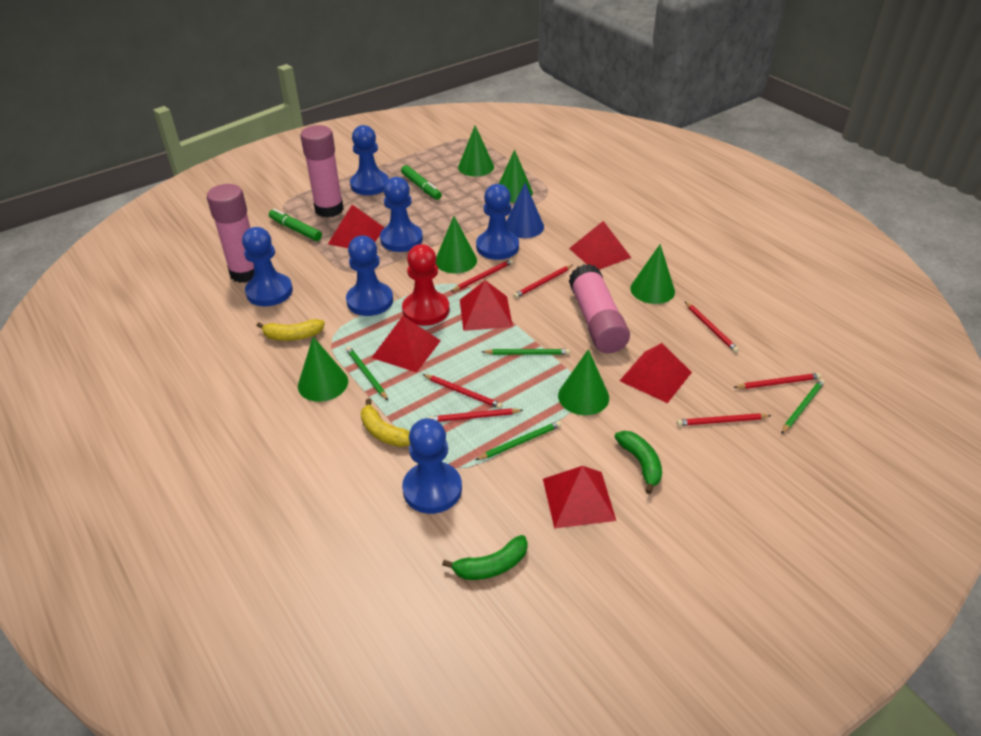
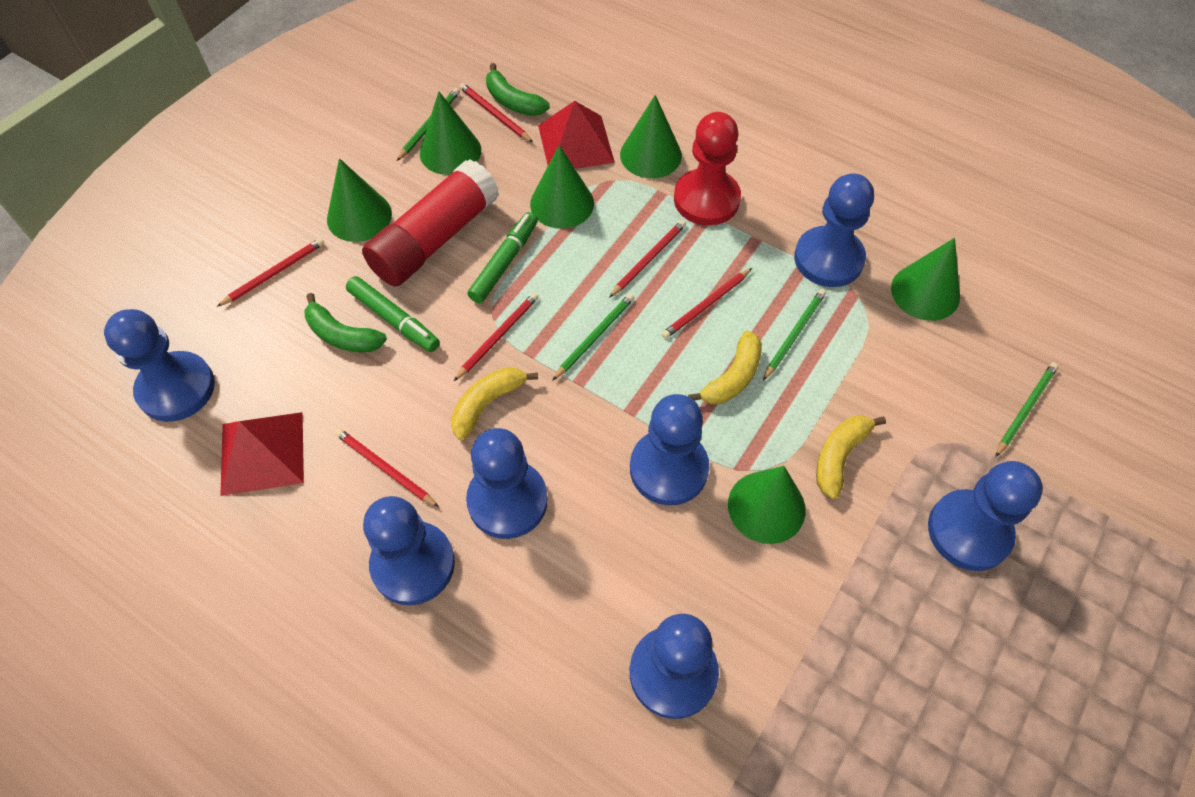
blue cone: [506,183,544,238] = 1 -> none = 0
blue pawn: [242,227,293,306] [346,235,393,316] [350,125,389,195] [380,177,423,252] [402,418,462,514] [476,184,519,260] = 6 -> [104,309,215,422] [363,496,455,605] [466,428,548,539] [630,394,709,505] [630,614,719,719] [794,173,874,287] [928,461,1043,571] = 7
pink glue stick: [207,184,254,283] [301,125,344,218] [569,264,630,353] = 3 -> none = 0
red glue stick: none = 0 -> [362,159,499,287] = 1
red pencil: [422,374,502,409] [429,408,523,422] [451,259,513,292] [513,265,573,298] [677,413,772,426] [685,302,739,353] [733,373,821,389] = 7 -> [217,238,324,307] [335,428,439,507] [454,293,538,381] [459,83,533,142] [609,220,686,298] [661,268,752,339] = 6
red pyramid: [328,205,385,248] [372,316,441,373] [460,280,513,331] [543,466,616,528] [569,221,631,270] [620,343,692,403] = 6 -> [220,412,304,496] [538,101,615,169] = 2
yellow banana: [257,319,325,341] [361,398,410,447] = 2 -> [451,367,538,440] [688,330,762,404] [816,415,886,499] = 3

